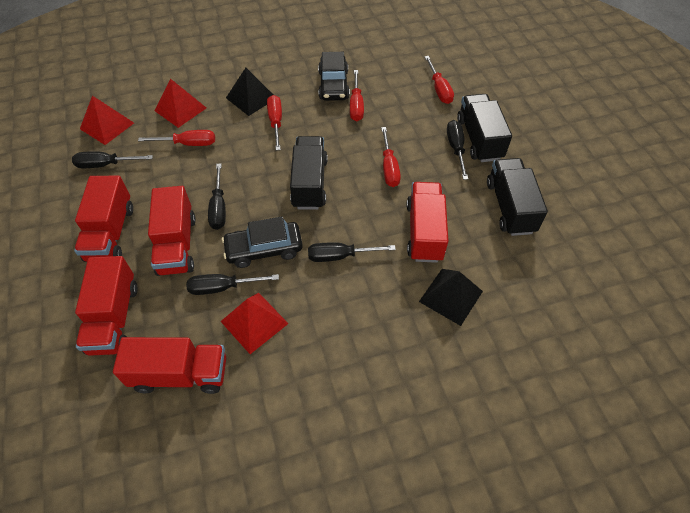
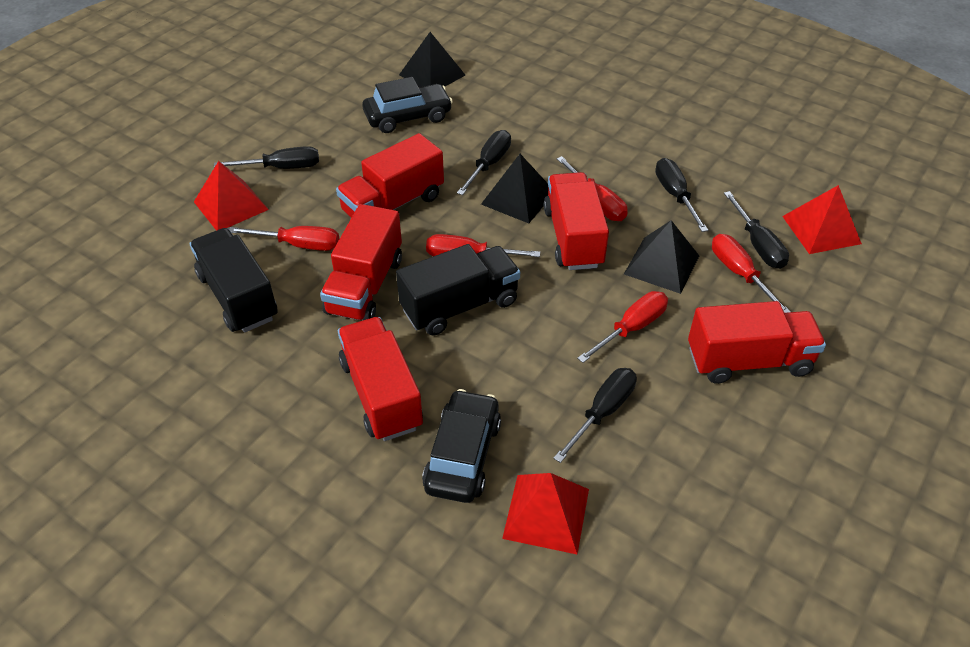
black pyramid: [226,68,273,116] [419,269,483,326] = 2 -> [399,32,465,87] [481,154,549,223] [624,220,699,294] = 3
black truck: [290,136,328,210] [457,94,512,162] [487,158,548,236] = 3 -> [189,228,278,333] [396,244,520,335] = 2

